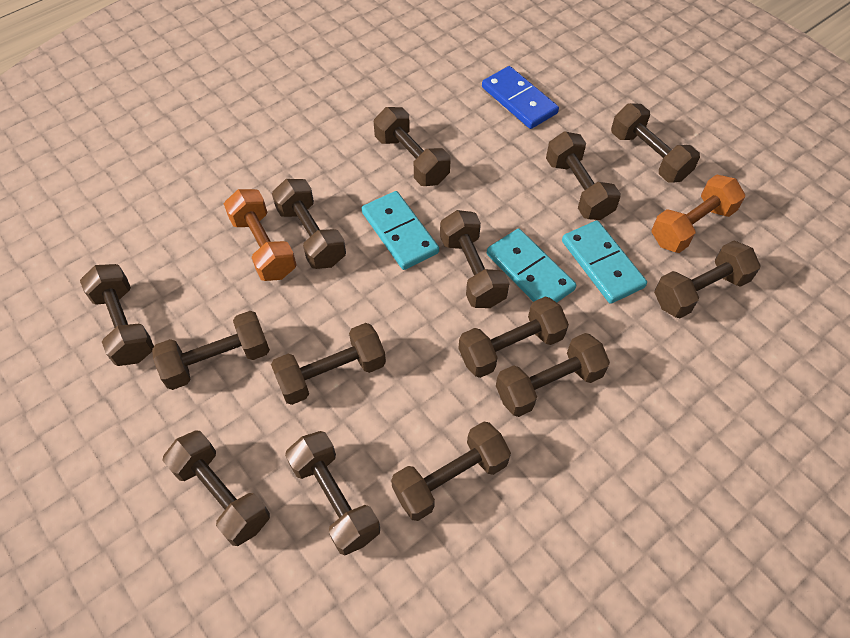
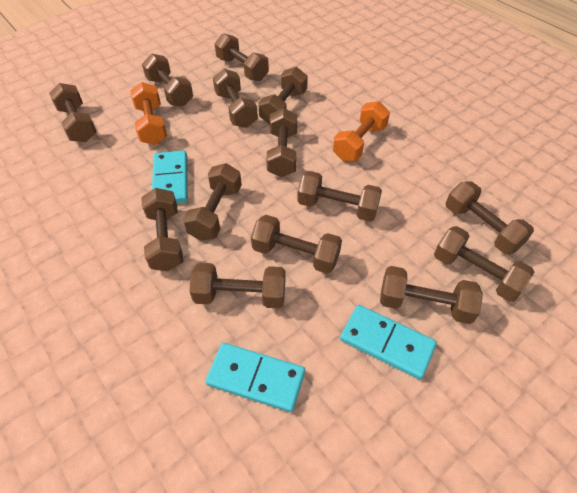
blue domino: [482,66,559,129] = 1 -> none = 0

